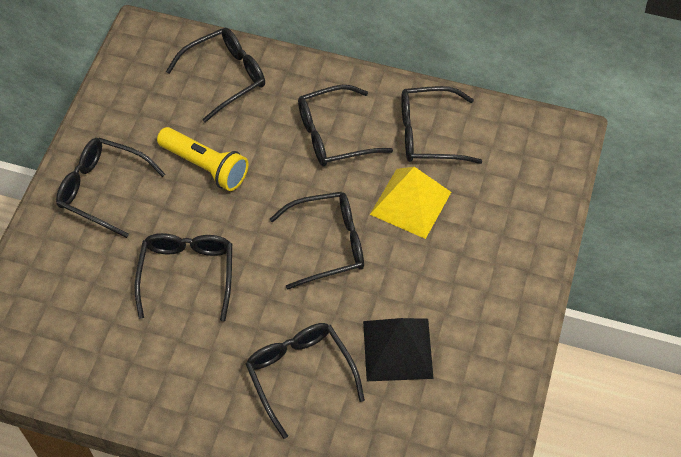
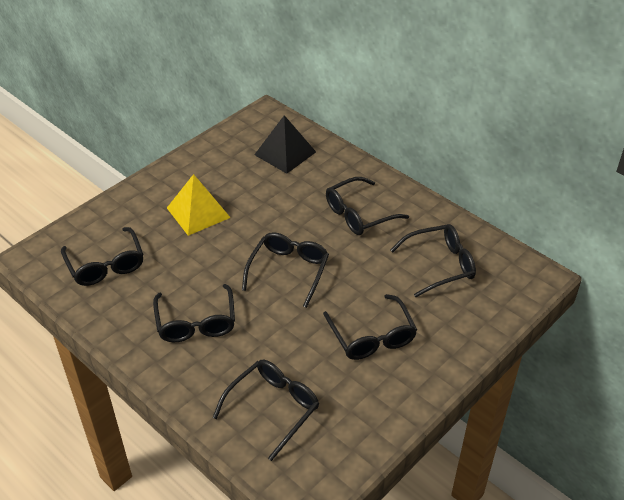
yellow flashlight: [157,127,248,191] = 1 -> none = 0

